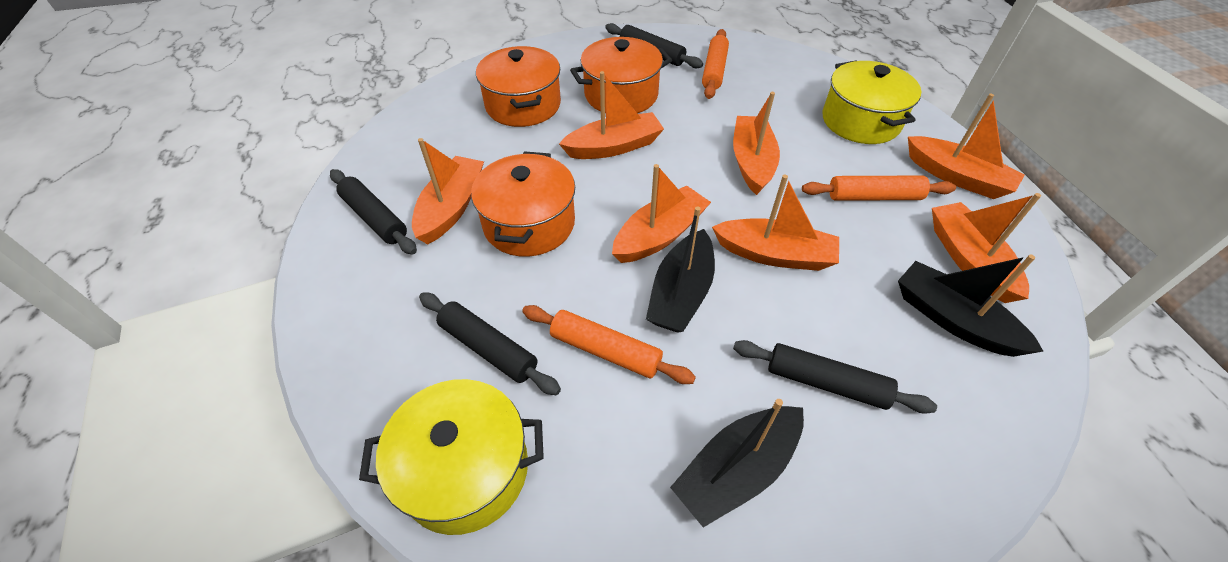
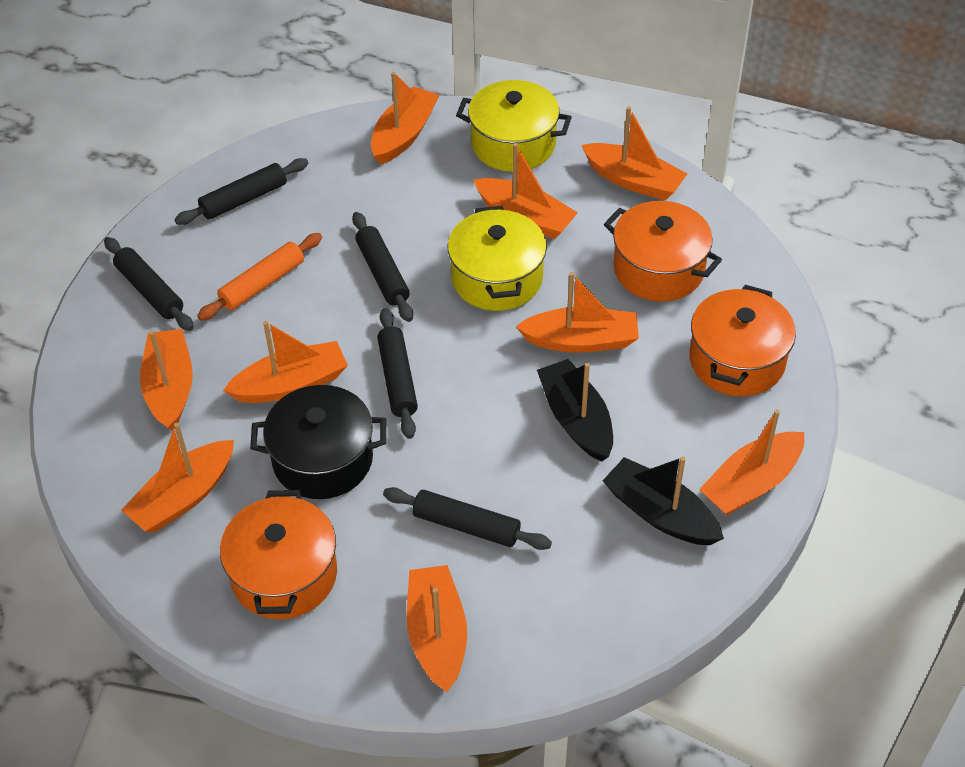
black boat: [646,206,715,333] [670,399,804,527] [898,254,1044,357] = 3 -> [537,359,613,462] [603,456,724,545] = 2
black pot: none = 0 -> [250,385,386,499] = 1
black rolling pin: [330,169,417,255] [419,292,561,396] [605,23,703,68] [733,340,937,414] = 4 -> [104,237,194,331] [174,158,308,225] [352,212,413,322] [377,308,418,439] [383,487,552,550] = 5
orange boat: [412,138,484,244] [559,71,664,159] [612,164,711,263] [712,175,839,271] [733,92,780,195] [908,94,1025,199] [932,193,1041,303] = 7 -> [121,423,234,532] [140,329,193,432] [223,321,348,403] [371,72,439,165] [407,565,467,692] [474,143,578,239] [516,272,639,353] [582,106,687,200] [699,410,804,515] = 9
orange rolling pin: [522,305,696,384] [702,29,729,99] [802,176,956,201] = 3 -> [197,233,322,321] = 1

